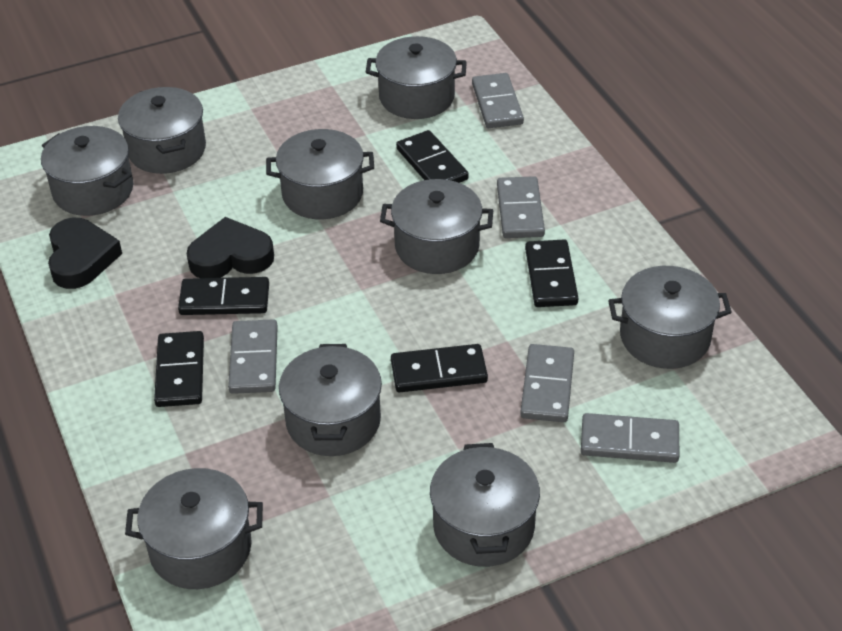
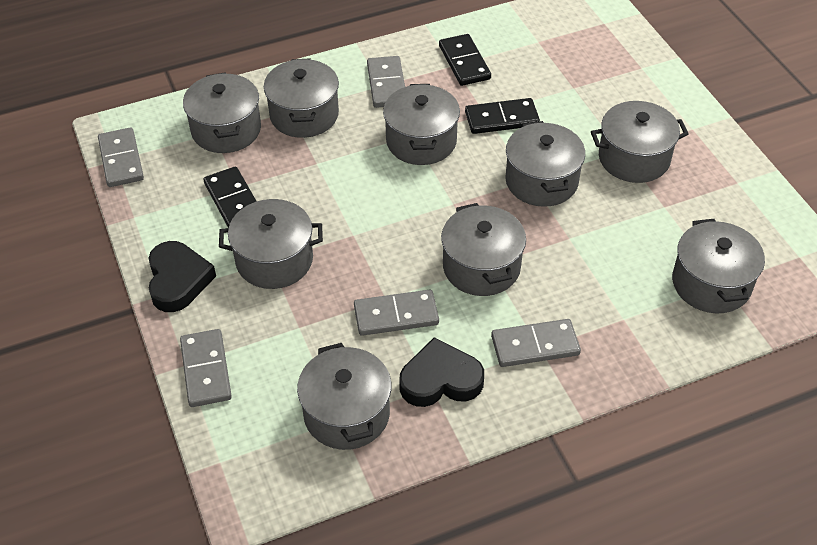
black domino: [154,331,204,407] [178,277,269,315] [391,344,488,393] [396,130,469,183] [525,240,579,307] = 5 -> [203,166,257,228] [439,34,491,86] [465,98,540,134] = 3

